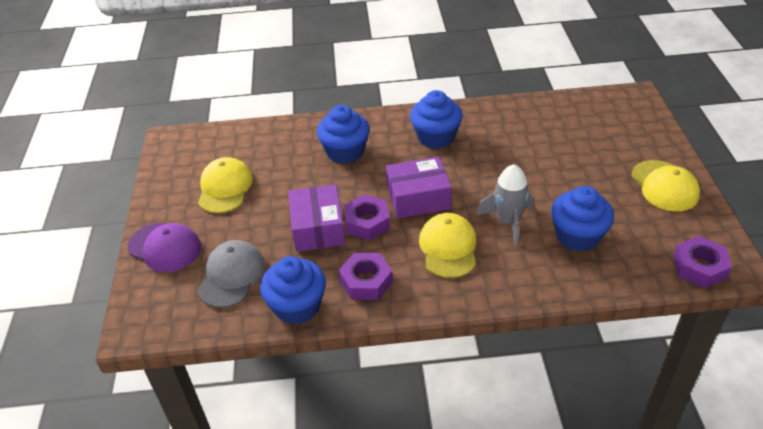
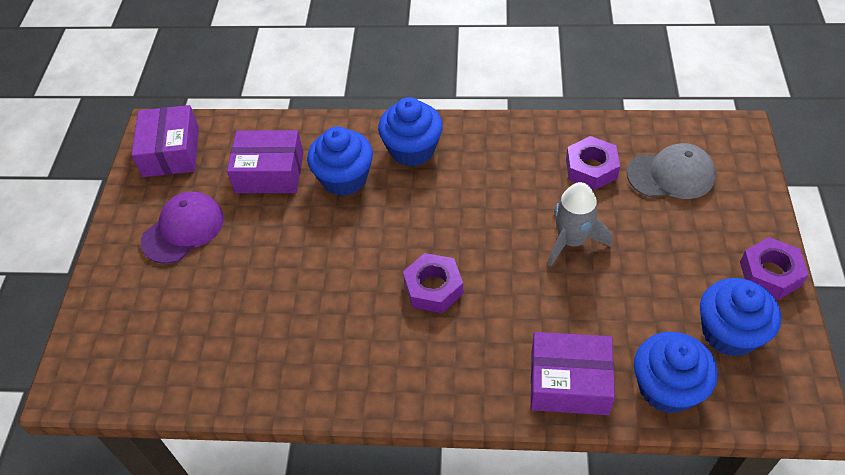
purple box: [288,184,345,252] [386,157,452,218] = 2 -> [131,105,199,177] [227,130,303,193] [531,332,615,415] = 3
yellow cap: [198,157,253,213] [419,213,476,278] [632,160,700,211] = 3 -> none = 0

